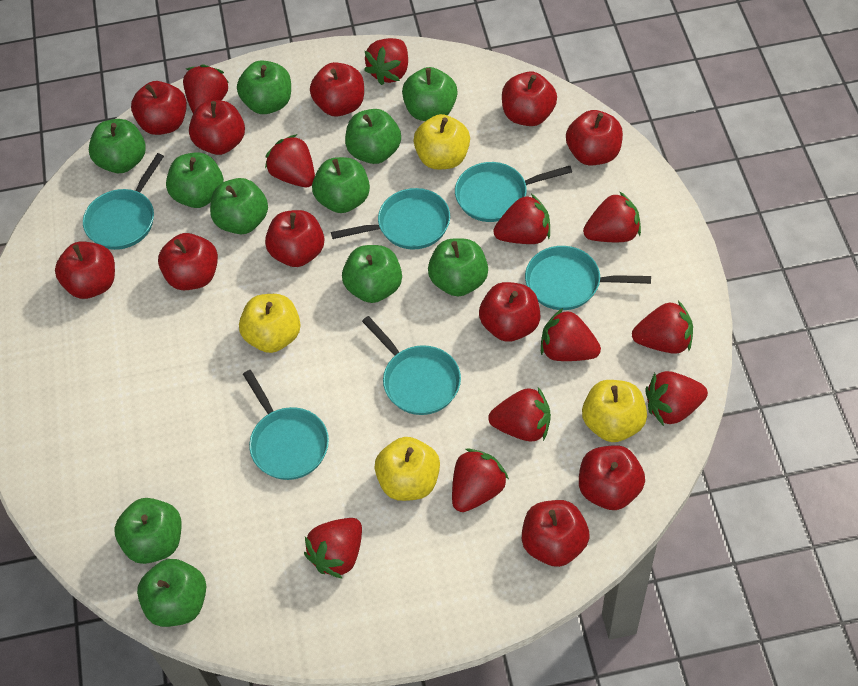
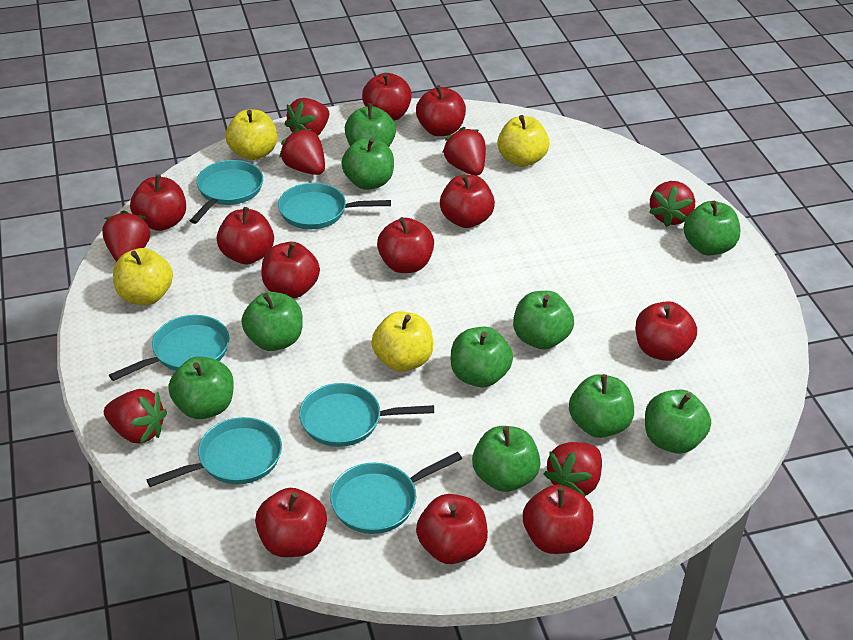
green apple: [89,119,146,173] [114,498,182,564] [137,559,206,627] [166,152,224,208] [210,178,268,234] [237,60,291,114] [312,157,370,213] [342,245,402,303] [345,109,401,164] [402,67,458,121] [428,238,488,296] = 11 -> [168,356,234,419] [241,292,303,351] [341,138,394,190] [345,103,396,147] [451,327,513,387] [472,426,541,492] [513,291,574,349] [569,374,634,438] [645,390,711,453] [684,201,740,256] = 10
red strawberry: [183,64,229,113] [265,134,315,187] [304,518,362,579] [364,38,408,85] [452,448,509,512] [488,388,551,441] [493,194,550,244] [541,308,601,361] [583,191,641,242] [632,301,693,354] [645,371,708,426] = 11 -> [102,210,150,262] [104,389,167,444] [279,128,325,175] [285,98,329,135] [442,127,485,176] [544,442,602,497] [649,181,695,227] = 7

